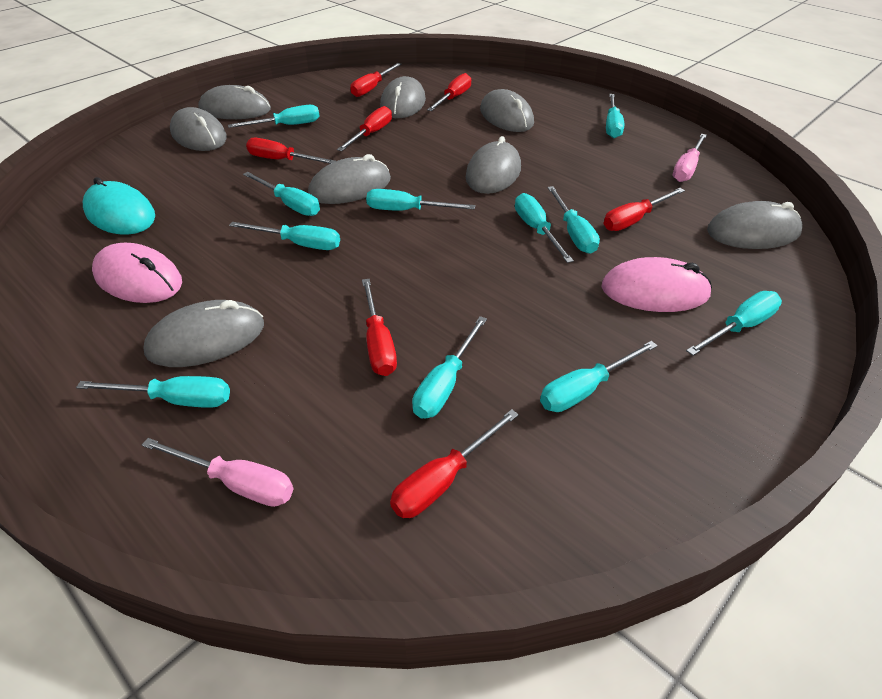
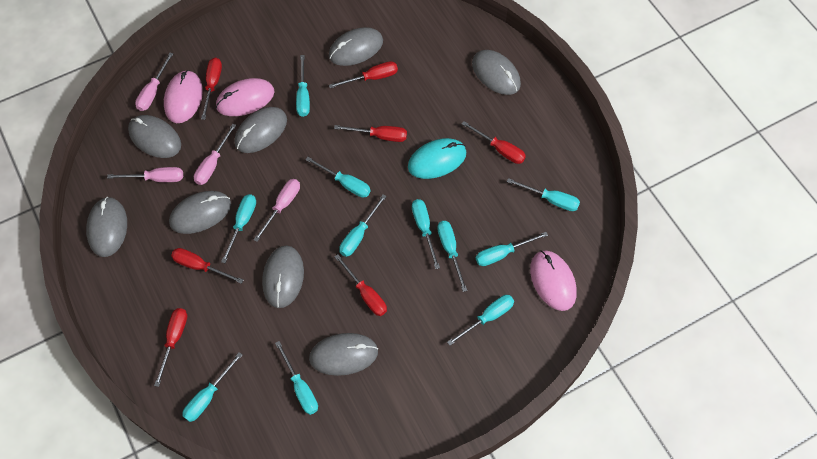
pink mouse: [92,243,182,303] [601,257,712,312] = 2 -> [164,70,203,123] [216,78,275,116] [530,250,577,311] = 3
pink screwdriver: [142,438,294,507] [673,134,707,182] = 2 -> [107,167,183,182] [135,53,173,111] [194,124,236,185] [254,179,300,242] = 4

